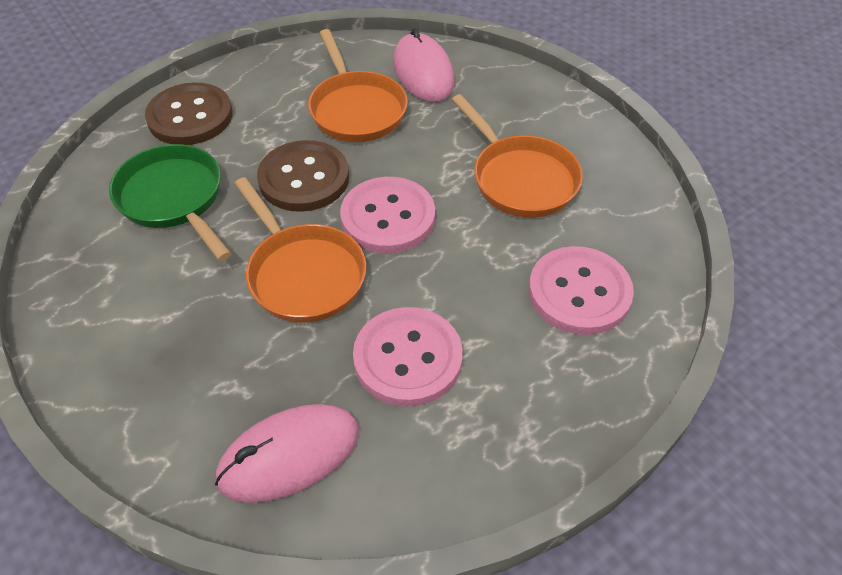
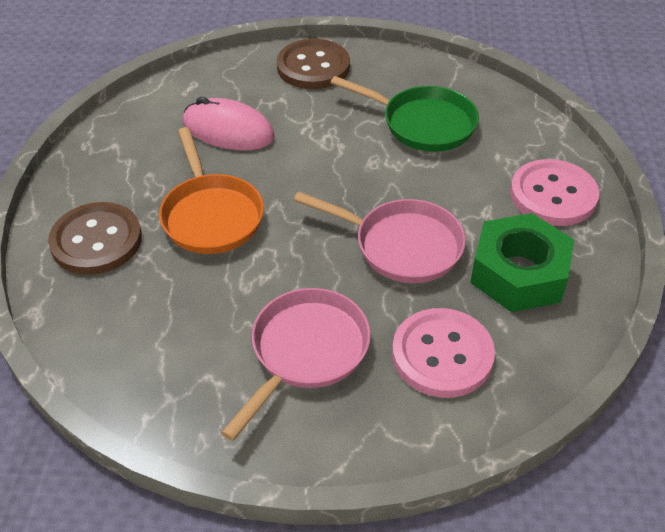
green nut: none = 0 -> [470,213,574,312] = 1
orange pan: [234,177,366,323] [308,29,408,142] [452,94,583,218] = 3 -> [159,127,264,254] = 1
pink button: [340,177,435,254] [353,307,463,407] [529,246,634,335] = 3 -> [392,308,495,398] [510,159,599,226] = 2
pink mouse: [215,404,359,503] [393,28,455,102] = 2 -> [183,97,275,150] = 1
pink pan: none = 0 -> [221,288,371,441] [294,191,466,283] = 2

